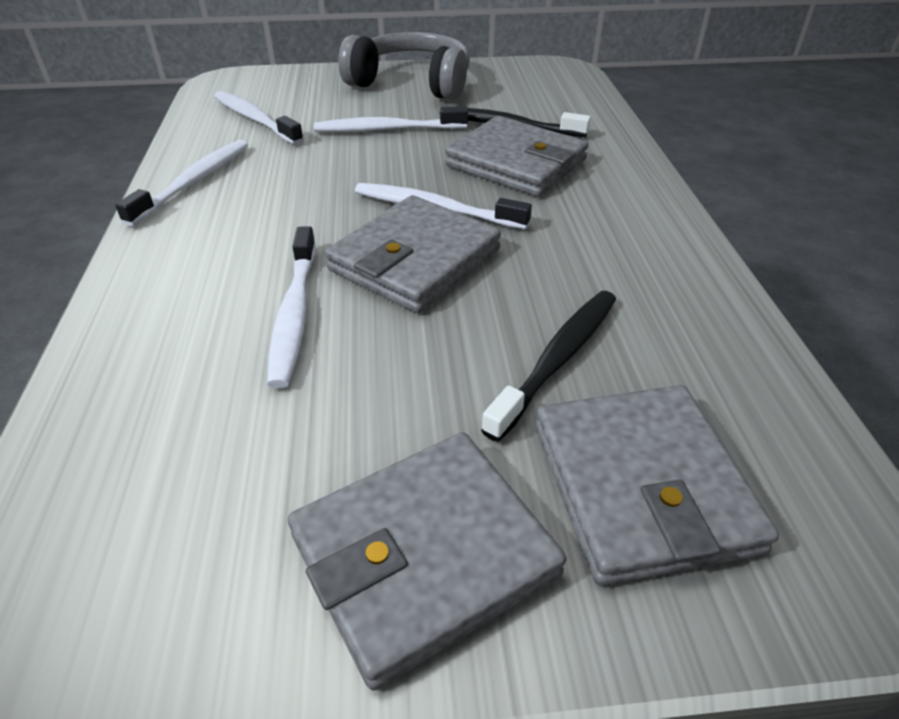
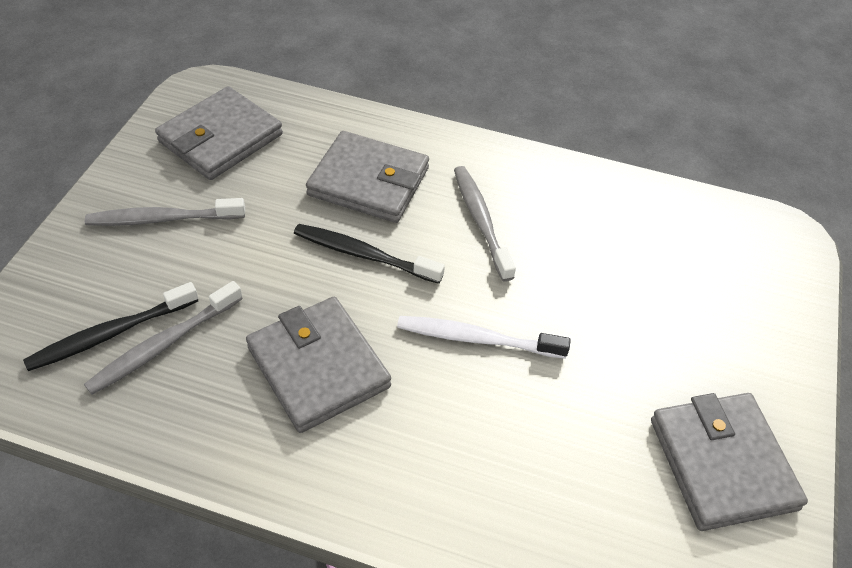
grey headphones: [338,32,470,100] = 1 -> none = 0
grey toothbrush: none = 0 -> [84,281,243,395] [85,198,245,226] [454,166,516,282] = 3
white toothbrush: [115,140,248,227] [214,91,304,145] [267,226,316,388] [314,106,468,132] [355,183,532,229] = 5 -> [397,316,571,359] = 1

